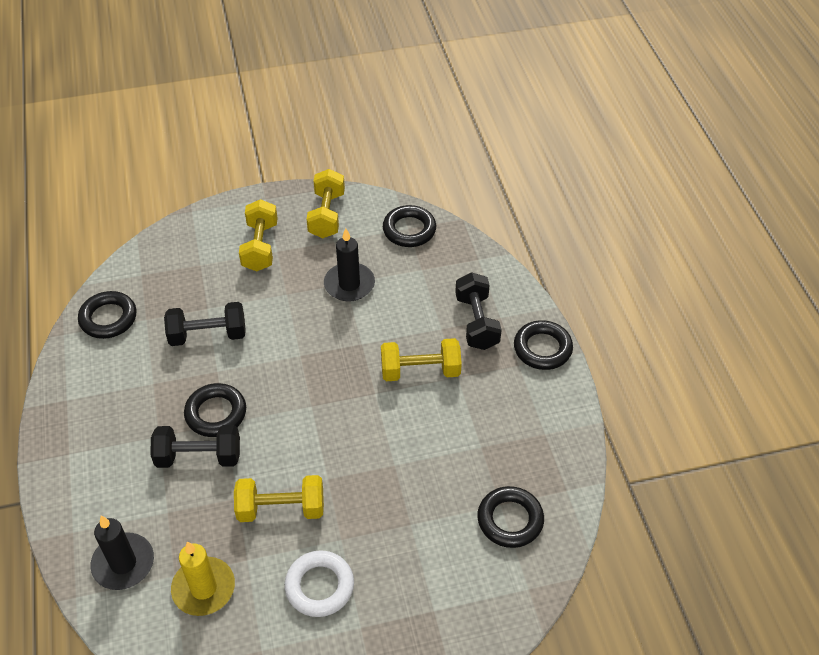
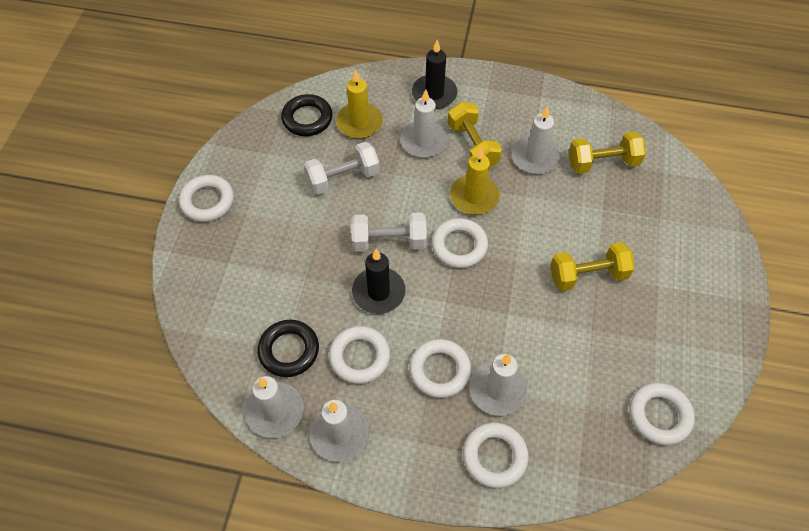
black dumbbell: [150,425,240,468] [164,302,246,346] [455,272,502,350] = 3 -> none = 0
black ring: [78,291,137,339] [184,383,246,437] [383,205,436,247] [477,486,544,548] [514,320,573,370] = 5 -> [258,320,319,377] [281,94,333,136] = 2
white candle: none = 0 -> [245,376,304,438] [310,400,369,462] [400,89,448,158] [470,354,527,416] [512,106,560,174] = 5
white dumbbell: none = 0 -> [304,142,380,195] [351,212,427,252] = 2
white ring: [284,551,354,617] = 1 -> [179,175,234,222] [329,326,390,384] [409,339,471,398] [432,218,488,268] [463,423,529,488] [629,383,695,445] = 6
yellow candle: [171,541,235,616] = 1 -> [336,69,383,139] [450,147,500,215] = 2
yellow dumbbell: [234,475,324,522] [239,199,278,271] [306,169,345,238] [381,338,462,381] = 4 -> [448,102,502,168] [550,242,635,291] [569,132,646,174] = 3

